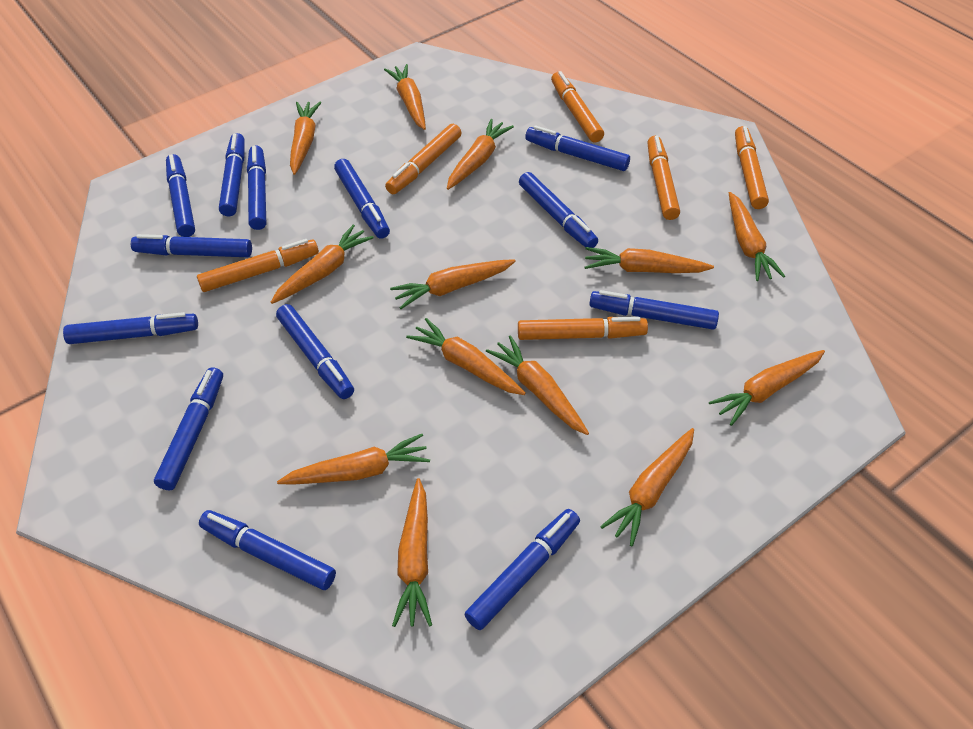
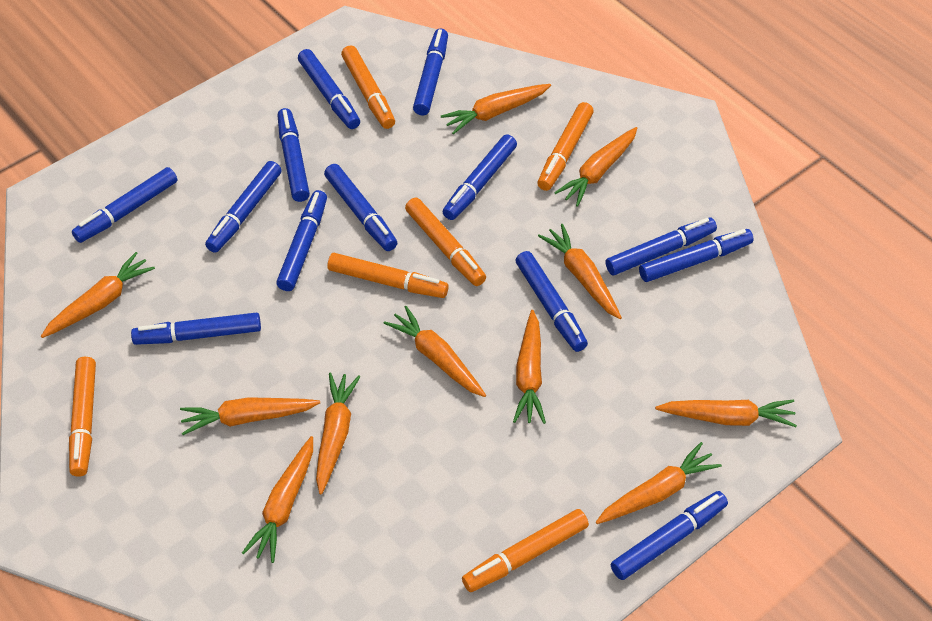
orange carrot: [271,225,374,304] [277,434,430,484] [290,102,321,175] [384,64,426,130] [390,259,516,309] [392,478,432,627] [406,318,526,395] [447,119,514,190] [486,335,589,435] [585,247,714,273] [600,428,694,546] [709,350,825,426] [729,192,785,281] = 13 -> [41,252,155,338] [180,397,320,435] [242,436,313,563] [316,373,361,494] [383,306,486,397] [441,84,551,134] [513,310,546,424] [538,224,622,319] [554,127,637,207] [596,442,722,524] [655,399,797,427] = 11

